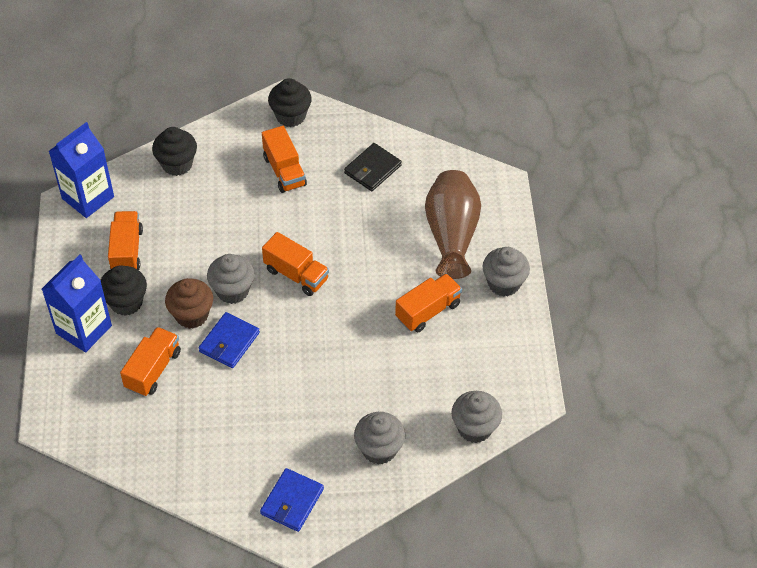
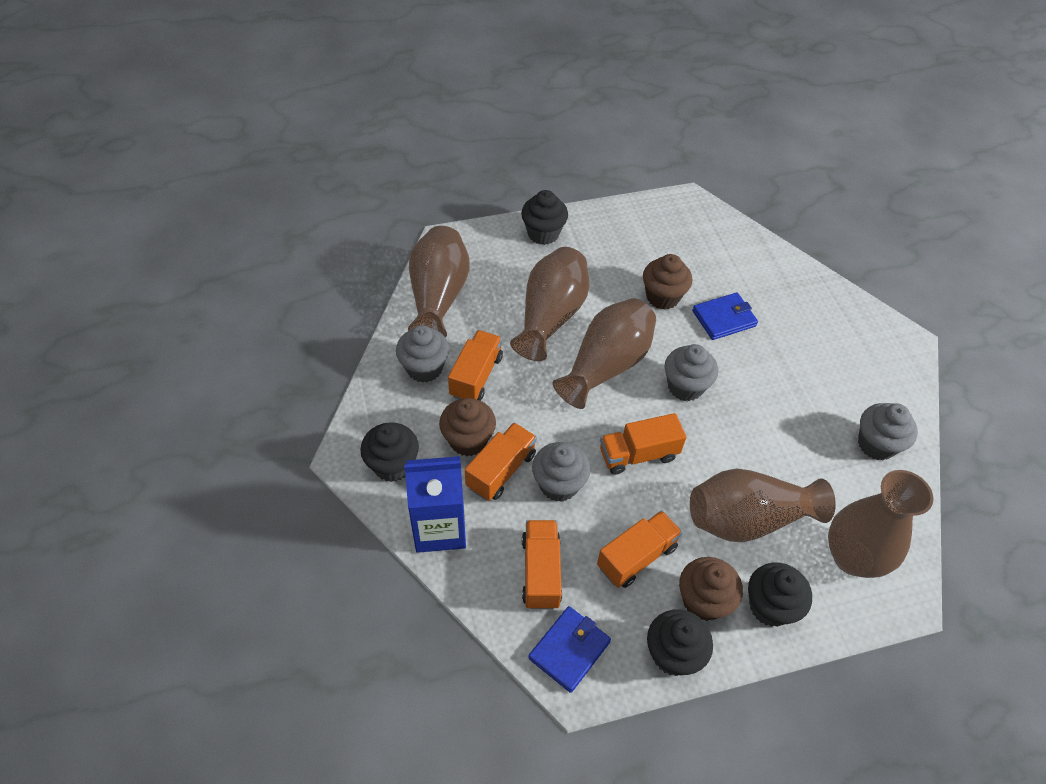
black cupcake: [101,265,147,316] [152,127,197,176] [268,78,312,127] = 3 -> [360,422,419,482] [521,190,568,245] [647,609,713,676] [748,562,812,627] = 4
black wallet: [344,143,402,191] = 1 -> none = 0
blue carton: [42,255,112,352] [49,122,114,218] = 2 -> [404,456,466,553] = 1
brown cupcake: [165,278,213,329] = 1 -> [439,398,496,456] [643,254,692,310] [679,557,743,621] = 3
brown vase: [425,170,481,279] = 1 -> [408,226,470,338] [510,247,589,361] [553,298,656,409] [690,468,836,542] [828,470,933,578] = 5

